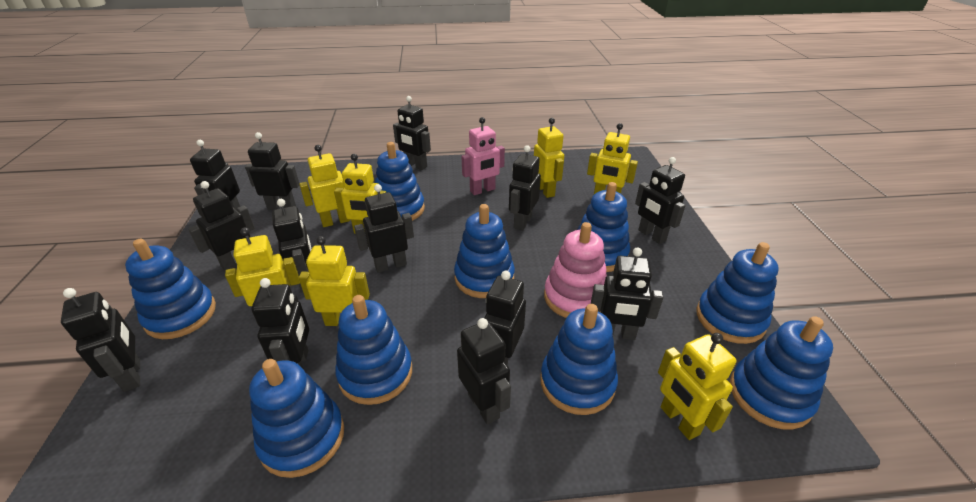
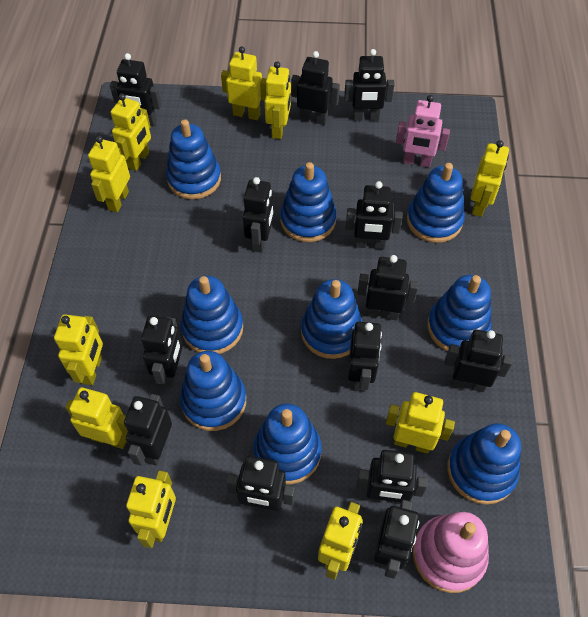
yellow robot: [225,227,300,306] [299,145,350,227] [299,236,370,326] [334,154,386,234] [534,118,564,198] [587,123,638,194] [658,333,737,440] = 7 -> [54,314,103,385] [65,387,128,449] [88,136,130,212] [111,94,151,171] [126,471,176,548] [221,46,266,120] [265,61,291,139] [318,502,363,580] [386,392,455,454] [471,140,509,217] = 10

